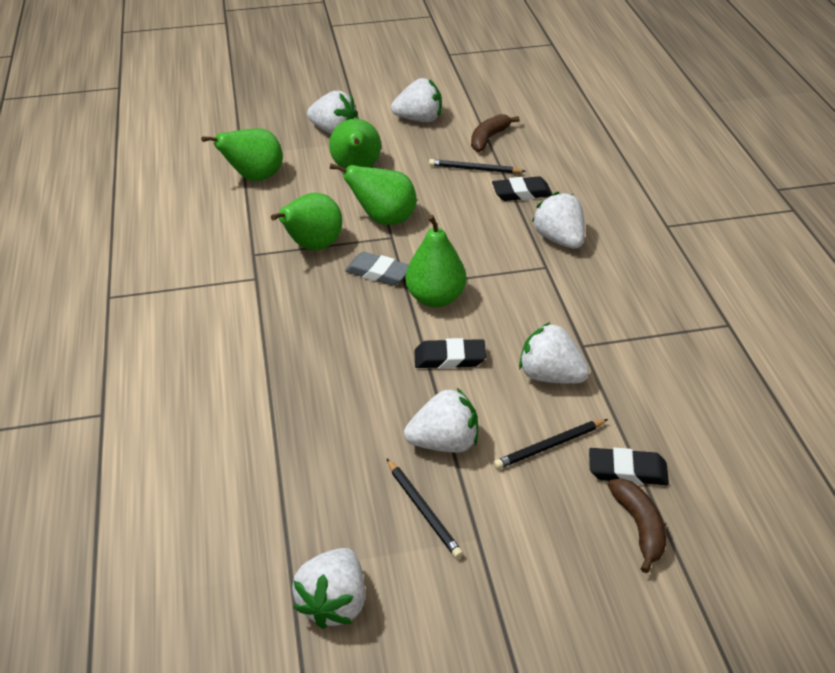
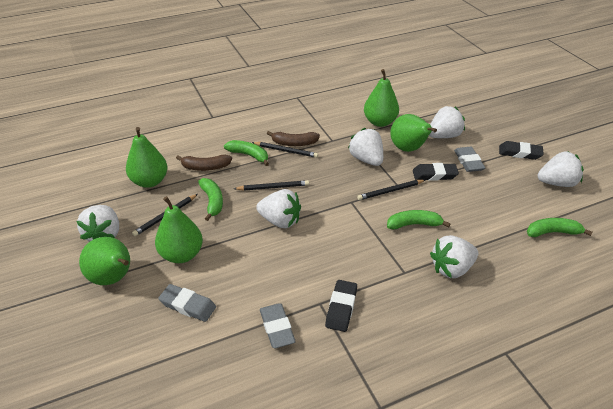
black pencil: [386,458,463,559] [429,159,526,173] [494,419,608,469] = 3 -> [132,194,198,236] [234,180,309,191] [252,142,318,158] [357,180,425,200] = 4
green banana: none = 0 -> [198,178,223,221] [224,140,269,166] [387,210,451,229] [527,218,592,237] = 4
grey eraser: [345,252,409,286] = 1 -> [158,284,216,322] [260,303,296,348] [454,147,485,172] = 3

